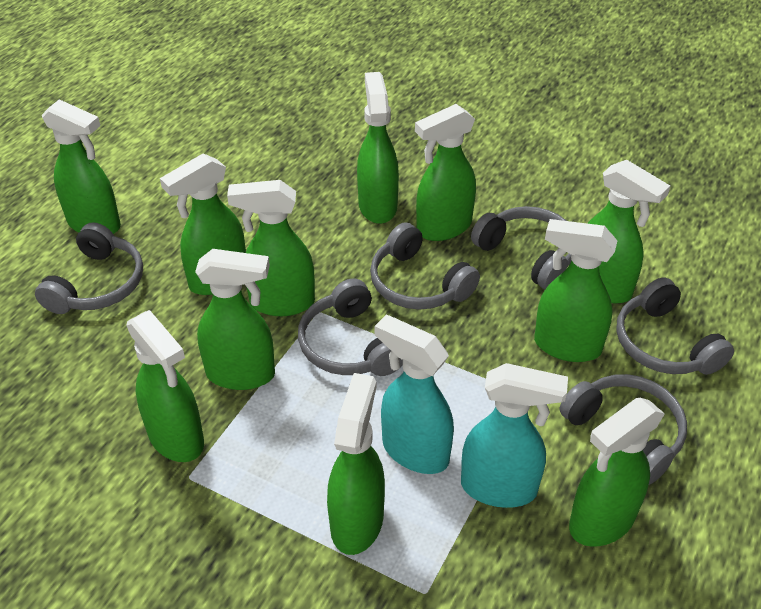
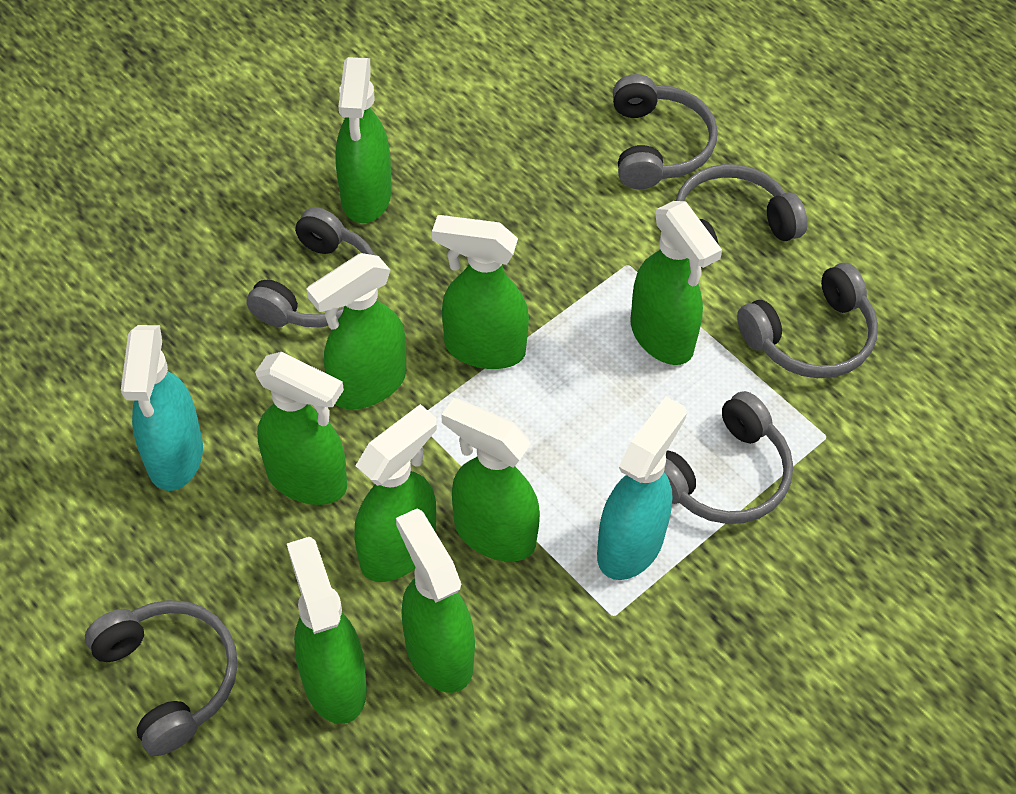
green spray bottle: [42,99,121,234] [126,310,204,462] [160,154,246,295] [195,249,275,390] [227,180,315,316] [327,373,385,555] [357,72,399,224] [415,104,476,241] [534,219,618,362] [569,398,665,547] [587,160,670,304] = 11 -> [255,352,347,505] [287,537,367,724] [307,253,406,409] [335,57,392,223] [354,404,437,582] [396,508,475,693] [432,215,529,369] [441,398,540,562] [631,201,722,365] = 9

